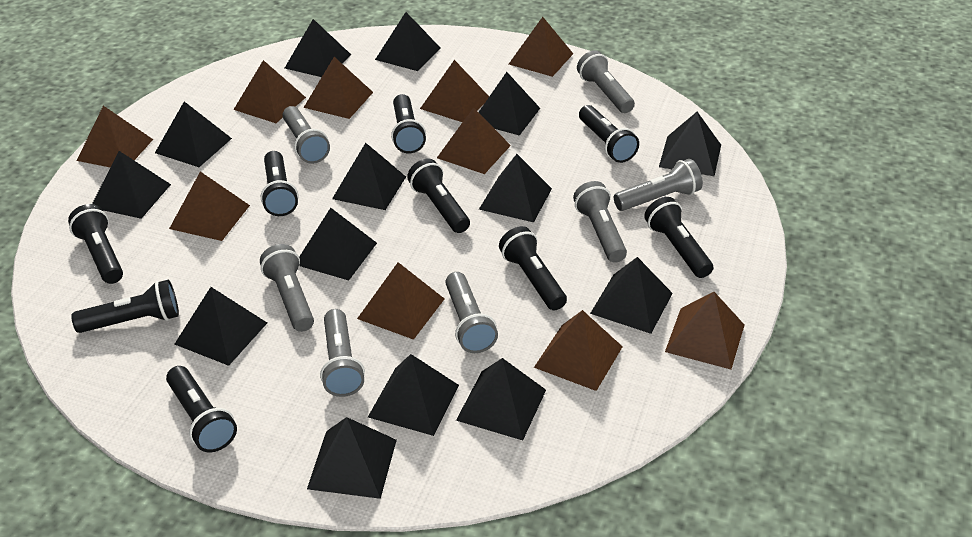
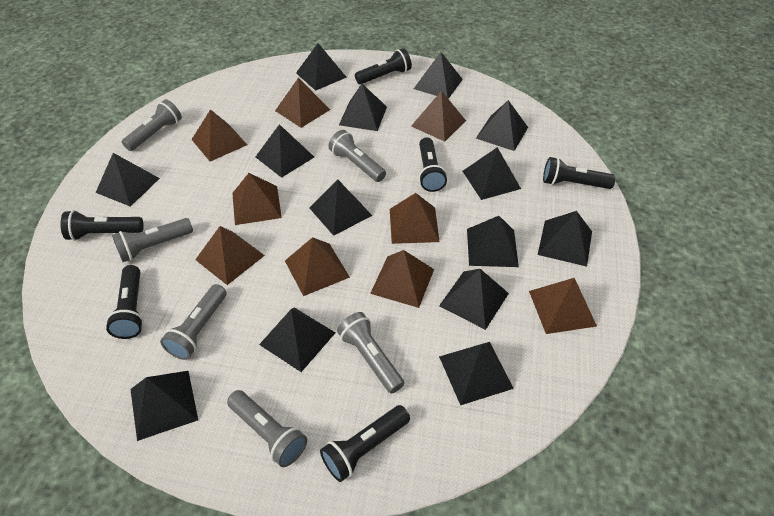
black flashlight: [68,204,123,284] [71,280,179,333] [166,366,237,452] [261,151,298,216] [391,94,426,153] [407,159,470,233] [499,226,567,310] [579,105,639,163] [644,197,713,278] = 9 -> [60,210,144,241] [106,265,144,339] [320,405,410,482] [355,48,412,85] [419,137,447,192] [543,157,616,189] = 6
brown pyramid: [77,106,153,167] [169,171,250,241] [233,60,306,123] [304,57,373,119] [357,262,444,340] [420,60,489,122] [437,107,511,174] [509,17,573,77] [534,310,623,391] [665,292,745,369] = 10 -> [191,109,247,161] [195,226,265,285] [232,173,282,225] [275,78,330,128] [285,237,350,296] [370,250,434,308] [390,193,440,244] [411,91,466,142] [529,278,597,334] = 9
grey flashlight: [260,244,314,332] [282,106,330,164] [320,309,365,397] [445,272,498,353] [573,181,627,263] [577,50,635,113] [614,159,703,211] = 7 -> [112,218,193,262] [122,99,182,151] [160,284,227,360] [227,390,307,467] [328,130,386,182] [337,312,404,394] = 6

